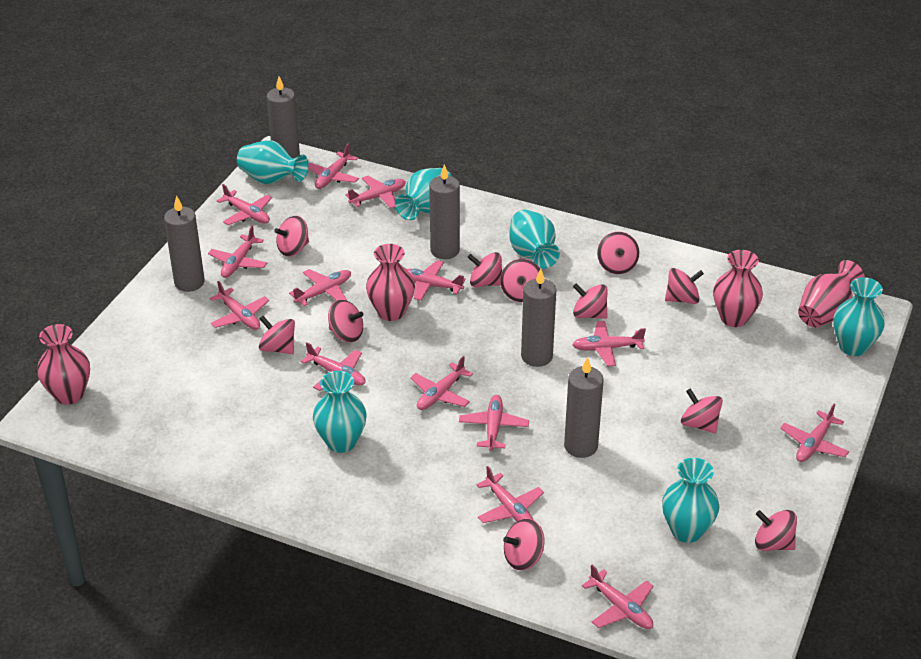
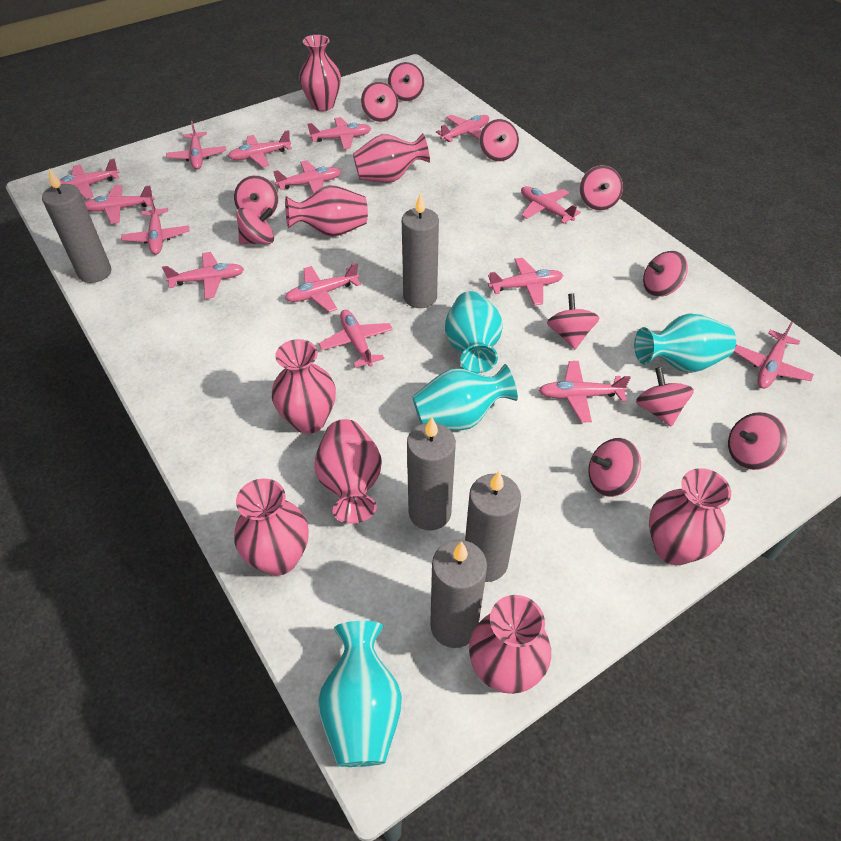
pink plane: [208,226,267,278] [210,281,269,330] [217,184,272,225] [289,269,351,306] [301,342,366,391] [308,144,359,189] [345,176,406,208] [406,260,466,301] [410,356,473,410] [459,395,529,451] [477,466,544,523] [572,321,646,366] [582,565,654,629] [780,404,849,462] = 14 -> [51,159,120,199] [84,184,155,224] [121,197,189,255] [162,252,244,299] [166,121,226,170] [228,130,292,167] [273,161,341,193] [285,263,361,312] [307,117,371,149] [319,310,393,368] [436,115,489,142] [488,258,563,305] [521,186,581,224] [539,361,631,422] [734,322,814,389] = 15
pink vase: [37,324,90,405] [366,244,415,321] [713,250,763,327] [798,260,865,328] = 4 -> [234,478,309,576] [272,339,336,434] [285,185,368,237] [299,35,341,111] [314,419,382,524] [353,133,430,183] [469,595,551,694] [649,468,731,565] = 8
turquoise vase: [237,140,309,184] [313,371,367,453] [395,168,452,220] [509,210,560,269] [662,458,719,543] [833,277,885,356] = 6 -> [318,621,402,767] [412,364,518,431] [445,291,503,373] [634,313,736,373] = 4

